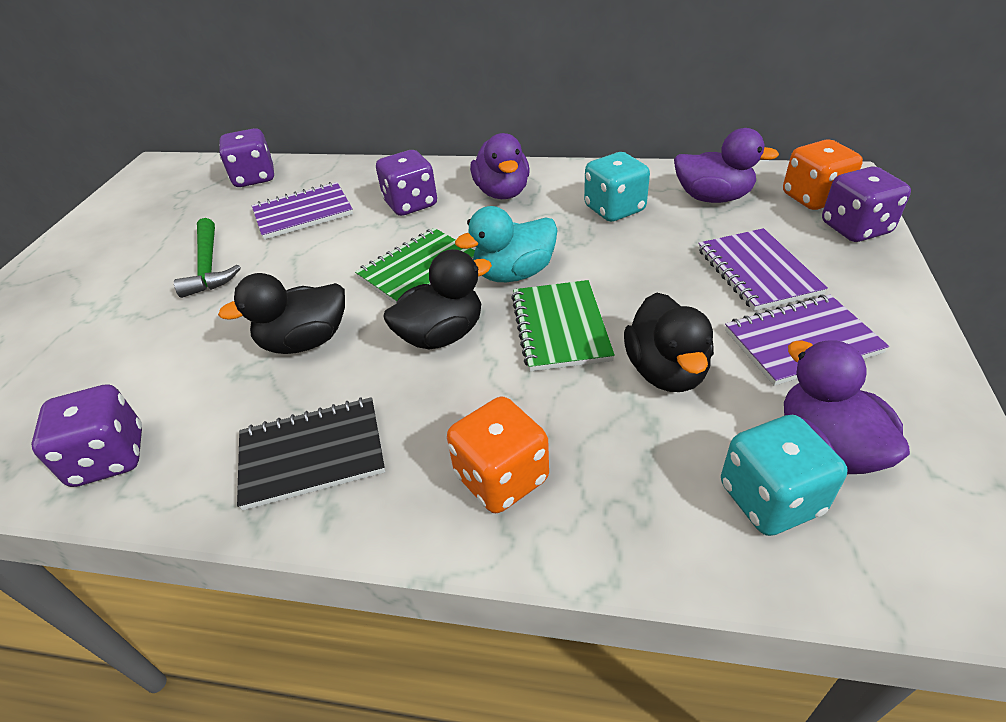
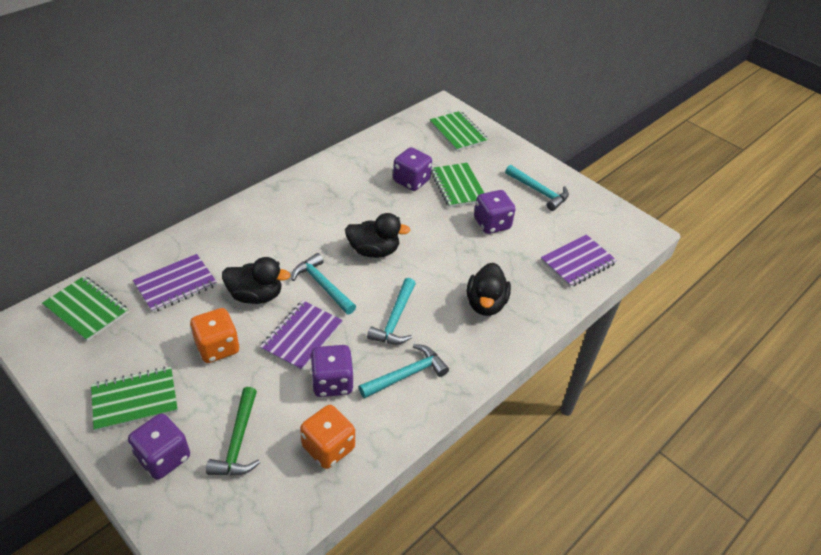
black notebook: [237,397,385,511] = 1 -> none = 0
green notebook: [355,228,475,304] [511,280,615,372] = 2 -> [42,276,129,342] [91,366,178,432] [429,111,488,152] [431,163,484,208] = 4
purple duck: [470,133,530,199] [674,128,779,203] [784,340,910,474] = 3 -> none = 0
turquoise dice: [584,152,650,222] [721,415,848,536] = 2 -> none = 0
turquoise duck: [455,206,558,282] = 1 -> none = 0
turquoise hammer: none = 0 -> [292,253,356,315] [359,344,449,399] [367,278,416,344] [505,165,569,211] = 4

